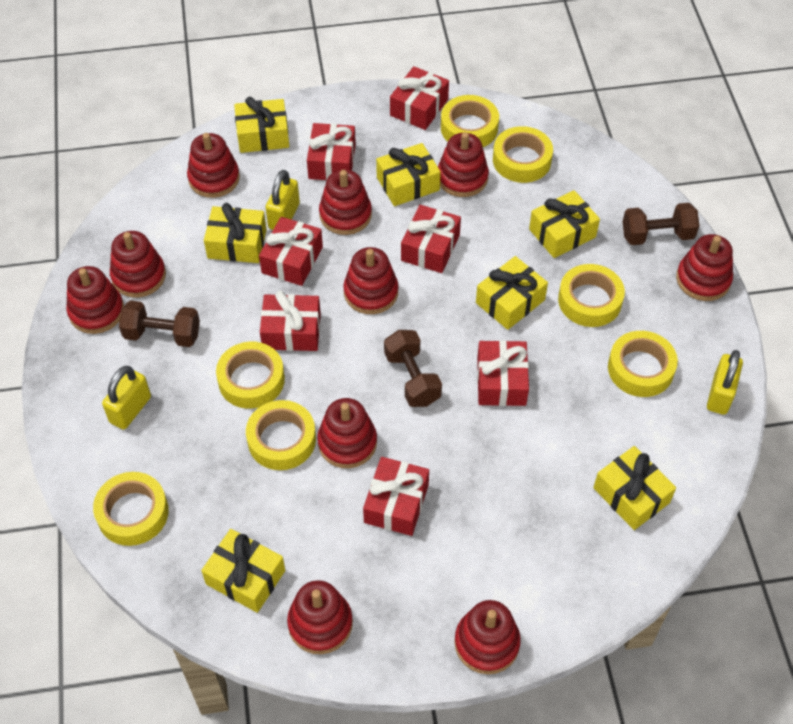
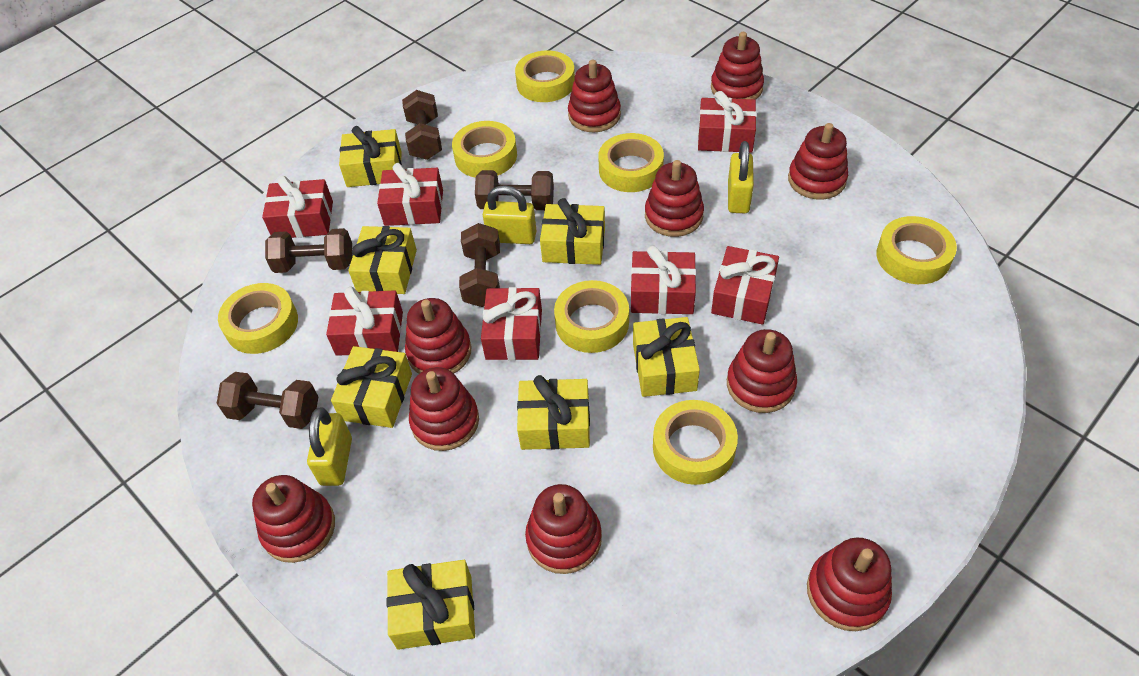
brown dumbbell: [119,300,200,347] [384,330,442,407] [623,203,699,245] = 3 -> [216,372,318,429] [265,228,352,273] [402,90,442,160] [459,223,500,307] [475,170,554,210] = 5

